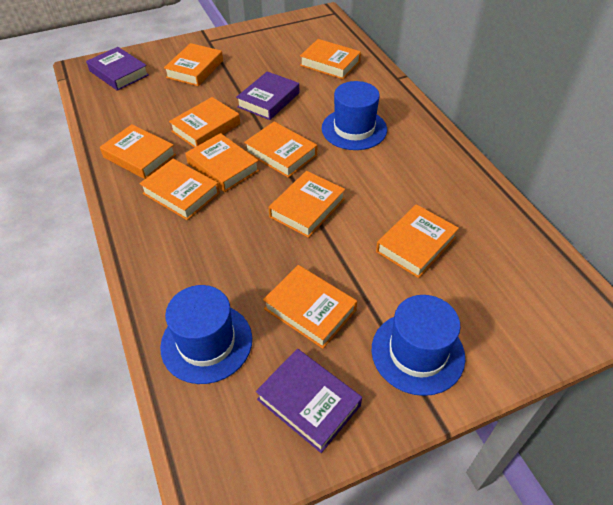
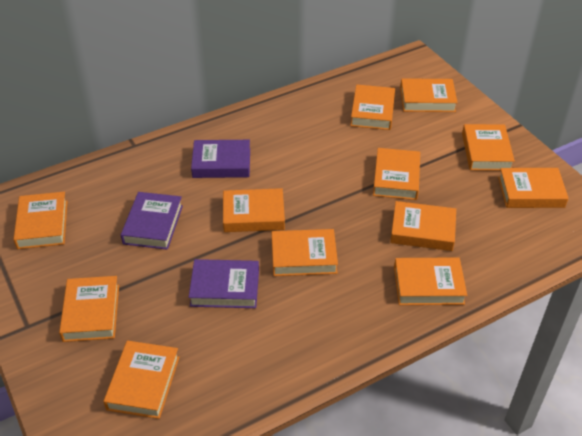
blue hat: [160,285,252,384] [322,81,387,150] [372,295,465,396] = 3 -> none = 0
orange book: [100,124,176,179] [139,159,220,220] [164,43,223,86] [169,97,240,148] [186,133,259,192] [244,122,317,178] [263,265,357,349] [269,171,345,238] [300,39,361,79] [376,204,459,278] = 10 -> [13,192,68,249] [59,276,119,342] [103,341,179,419] [223,188,285,232] [272,229,338,276] [350,85,395,130] [373,148,420,200] [390,201,456,251] [394,257,467,305] [400,78,458,112] [462,124,515,171] [498,168,569,208] = 12

